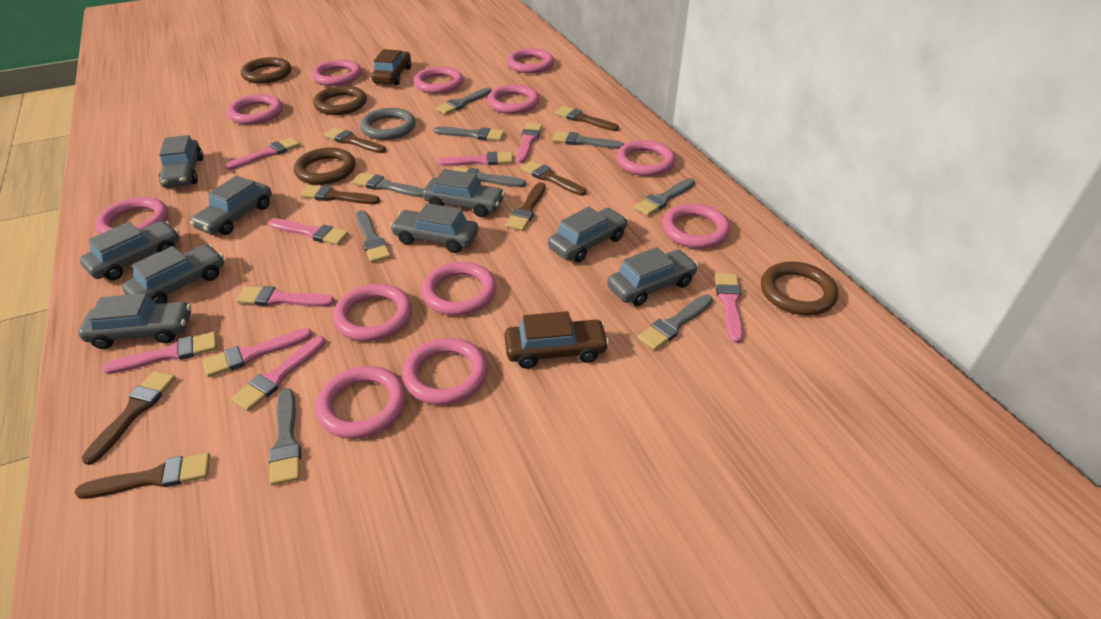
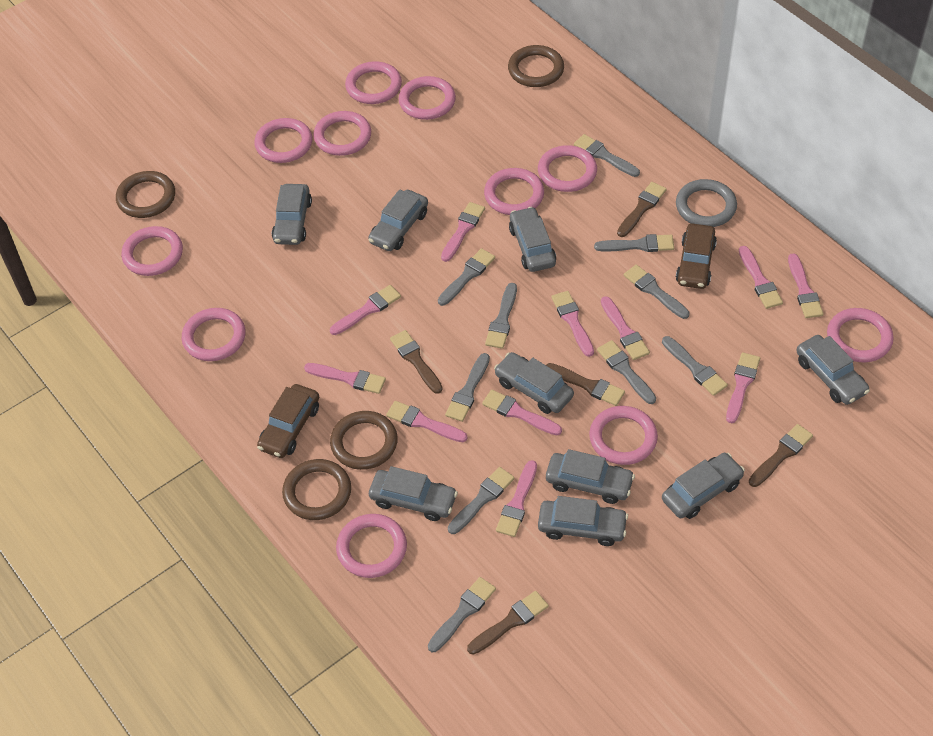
brown brush: [75,453,210,499] [81,371,176,465] [300,185,380,204] [324,127,386,153] [505,182,546,231] [521,160,586,196] [555,106,619,131] = 7 -> [390,330,443,394] [467,591,549,655] [546,363,625,406] [617,182,666,237] [749,424,813,487] = 5
grey brush: [269,388,301,485] [352,173,424,197] [356,210,391,263] [434,127,505,141] [436,88,491,115] [453,167,526,187] [552,131,624,149] [634,178,695,216] [638,295,713,350] = 9 -> [428,577,496,652] [438,248,495,306] [445,353,490,422] [448,467,515,534] [485,283,517,349] [574,134,640,177] [594,234,674,252] [597,340,656,404] [624,265,690,319] [662,336,728,396] = 10
pink brush: [102,332,217,374] [203,328,313,377] [225,137,300,170] [231,336,326,411] [236,286,335,307] [269,218,349,245] [437,152,513,166] [516,123,542,163] [715,273,743,343] = 9 -> [304,363,386,394] [330,285,401,335] [386,401,468,442] [441,202,485,262] [482,390,562,436] [496,460,537,537] [551,291,594,357] [601,296,650,360] [726,352,760,423] [739,246,783,309] [788,253,824,318] = 11
pink ring: [95,197,169,234] [227,94,283,125] [311,59,362,86] [316,366,406,439] [333,284,412,341] [402,338,488,405] [413,66,464,94] [421,262,497,316] [487,84,539,114] [507,48,554,74] [616,140,676,176] [662,203,730,249] = 12 -> [121,226,183,276] [182,308,246,361] [255,118,313,163] [313,111,371,156] [336,514,407,578] [345,61,402,104] [399,76,456,120] [484,168,544,215] [538,145,597,192] [589,406,658,465] [827,308,894,362] = 11

